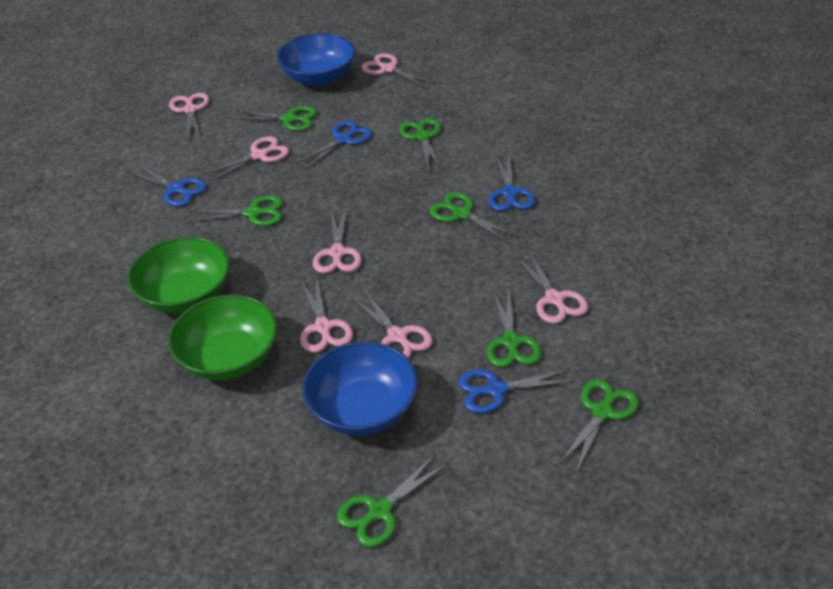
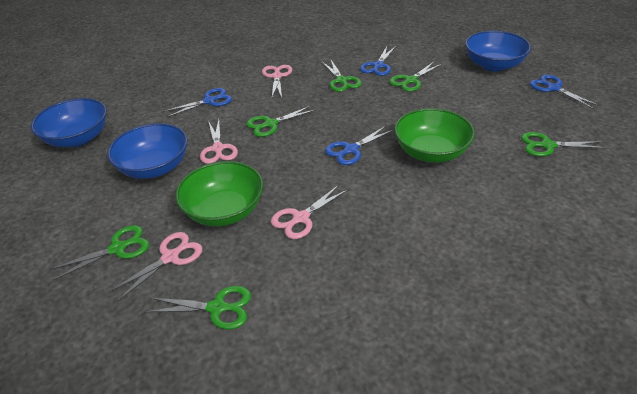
blue bowl: [277,33,355,86] [302,341,418,436] = 2 -> [31,98,107,147] [107,123,188,179] [465,31,531,72] = 3
green scissors: [188,195,283,226] [232,106,317,131] [337,454,448,547] [399,118,442,171] [429,192,518,244] [486,290,541,367] [560,379,639,471] = 7 -> [50,225,149,280] [145,286,251,330] [246,106,316,137] [322,59,362,92] [389,62,442,92] [521,132,607,157] = 6
pink scissors: [169,93,209,141] [203,136,289,182] [300,277,353,353] [313,208,362,273] [351,290,433,359] [361,53,434,88] [515,251,588,324] = 7 -> [108,232,203,302] [200,120,238,164] [262,65,292,98] [271,185,348,239] = 4

